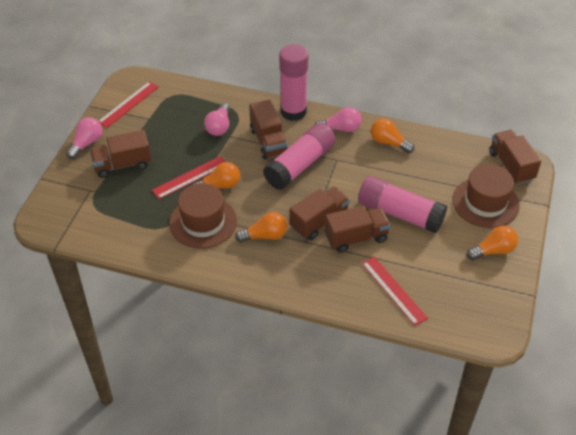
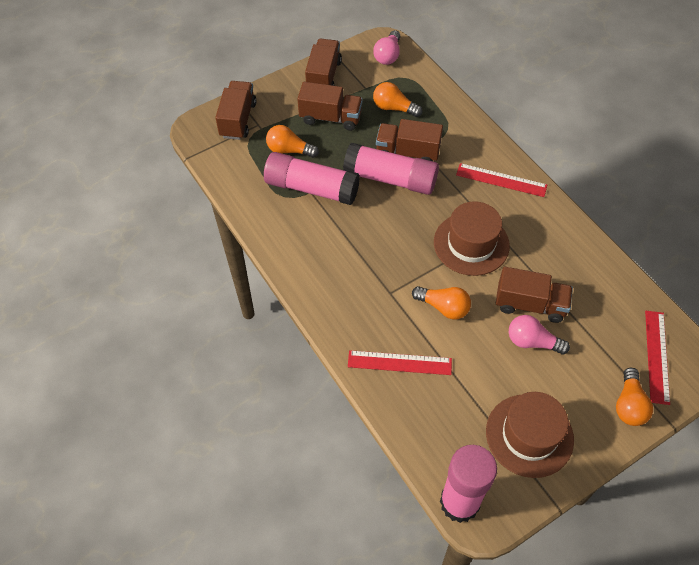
pink light bulb: [66,117,102,159] [204,103,230,136] [315,107,362,132] = 3 -> [373,30,400,65] [509,315,570,355] = 2

